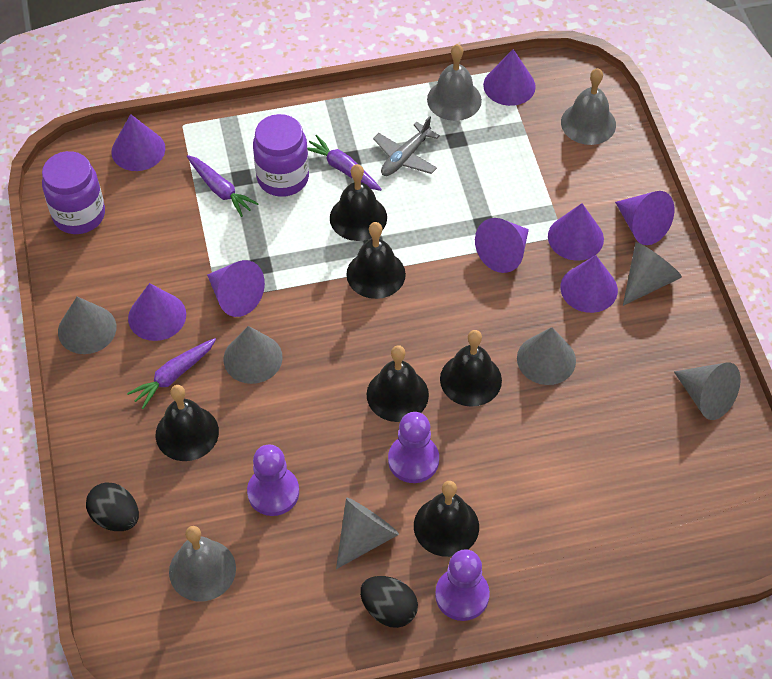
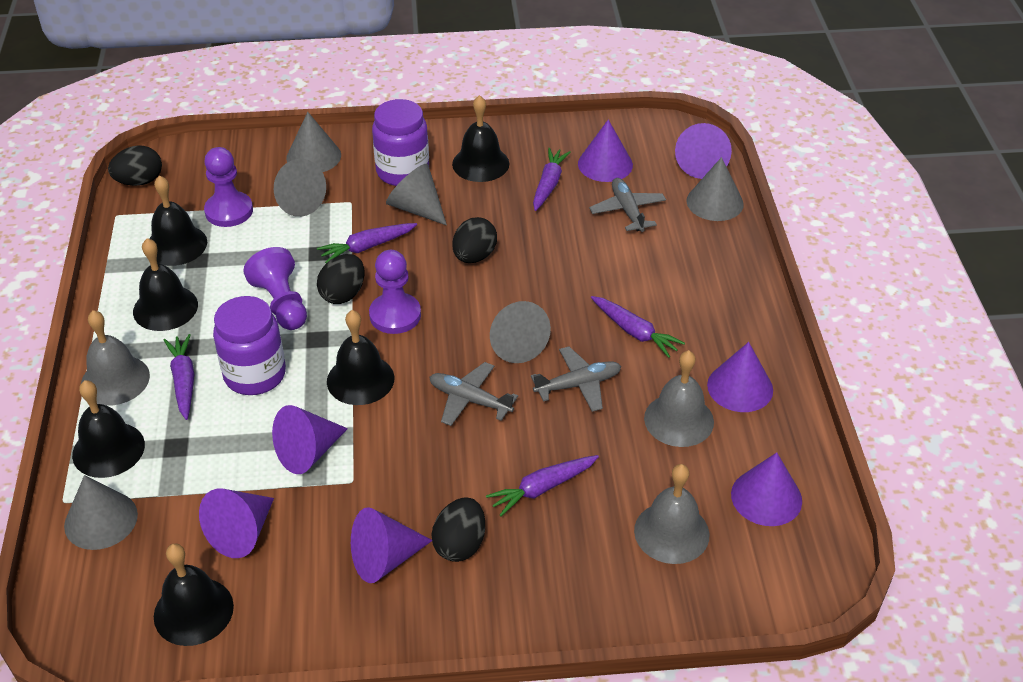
black egg: [86,482,139,531] [360,576,418,628] = 2 -> [108,145,162,186] [317,254,364,304] [432,497,485,562] [452,217,497,263] = 4
grey plane: [373,116,440,176] = 1 -> [430,362,518,426] [531,347,621,412] [589,178,666,232] = 3
purple carrot: [127,338,216,409] [187,155,259,217] [307,135,382,191] = 3 -> [163,334,194,420] [317,223,417,263] [486,455,599,517] [533,148,571,211] [591,296,685,358] = 5
purple cone: [111,114,165,171] [128,283,186,341] [207,260,265,317] [475,218,529,273] [483,49,536,106] [548,203,604,261] [560,255,618,313] [615,191,674,245] = 8 -> [199,489,274,558] [272,405,348,474] [351,507,432,583] [578,119,633,182] [675,123,732,179] [707,342,773,412] [731,452,802,526] = 7

